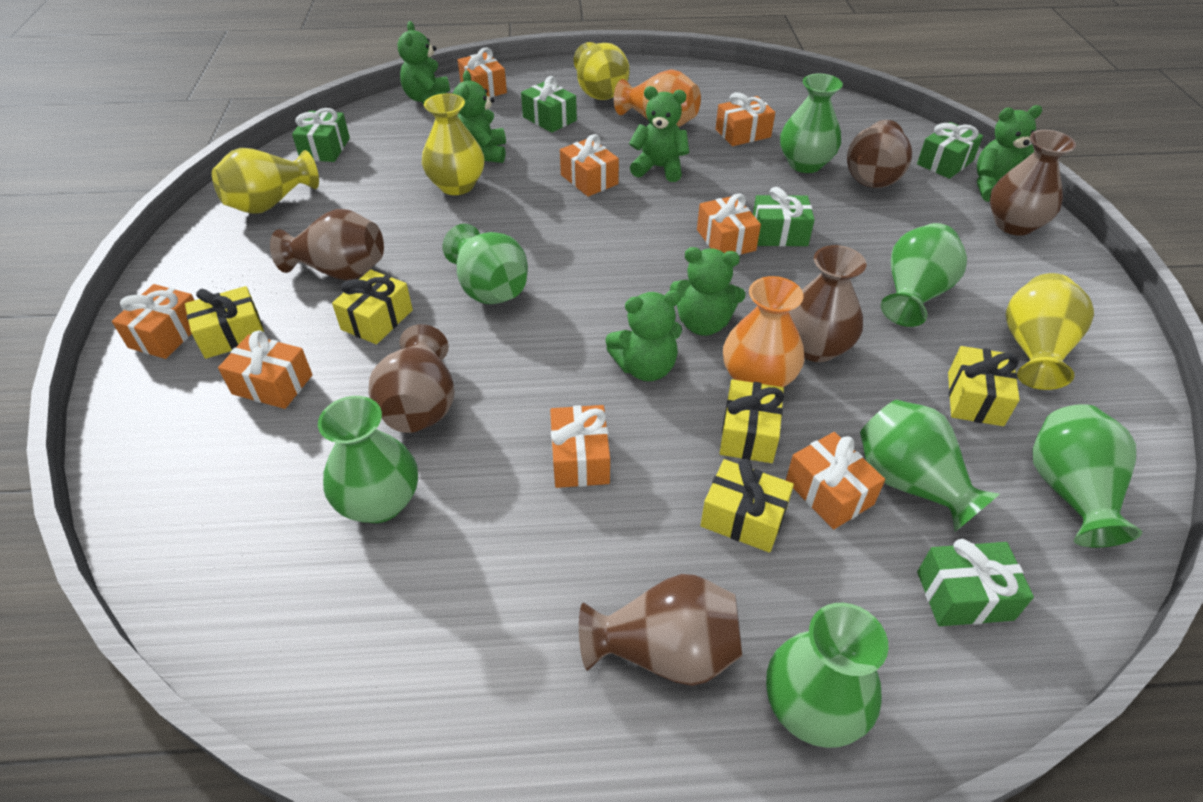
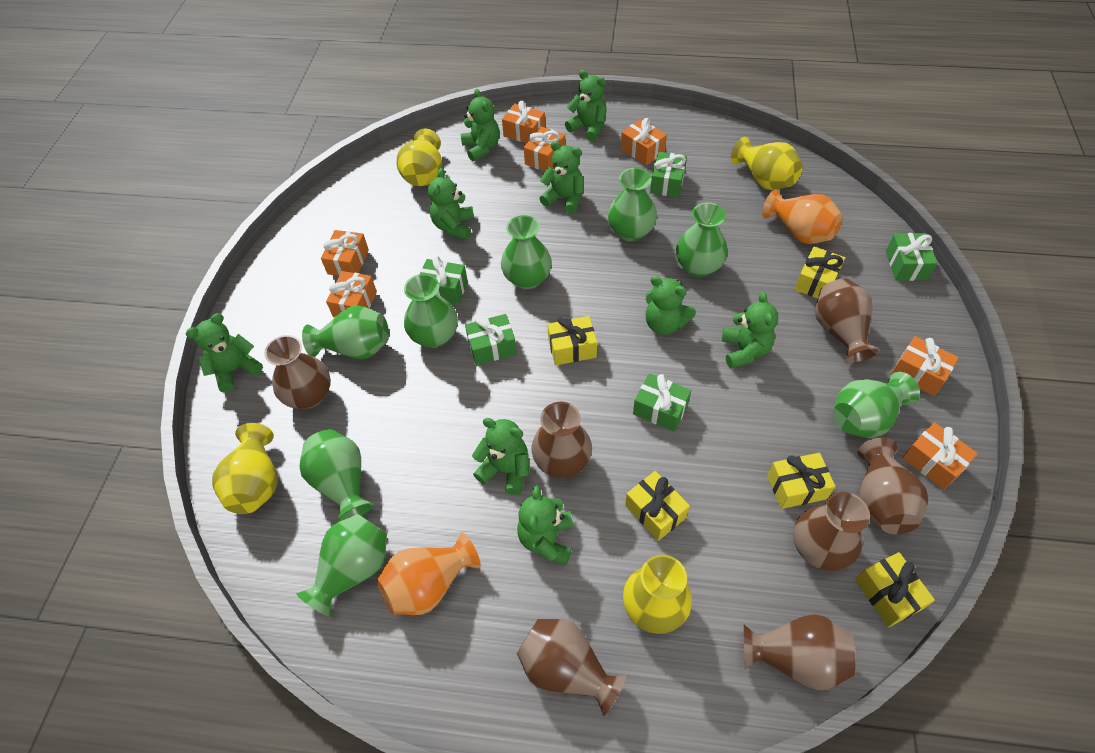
brown vase: [270,209,384,280] [368,324,455,433] [579,574,742,686] [788,245,866,362] [847,120,912,188] [990,130,1076,236] = 6 -> [264,335,331,409] [517,619,626,716] [532,402,592,478] [744,614,856,691] [793,492,870,571] [815,278,880,364] [858,438,929,534] = 7
green teddy bear: [398,21,450,105] [453,71,506,163] [605,290,682,381] [629,86,689,182] [670,247,746,336] [977,105,1042,202] = 6 -> [186,313,263,392] [428,168,474,240] [461,89,500,161] [472,418,529,495] [517,486,573,565] [540,141,584,214] [565,70,607,141] [645,276,696,335] [721,292,778,369] = 9
green vase: [318,396,418,523] [443,224,528,304] [766,603,889,748] [780,74,843,173] [860,400,1000,532] [881,223,967,327] [1032,404,1142,548] = 7 -> [297,514,387,617] [300,429,374,523] [302,306,389,360] [404,274,458,348] [501,215,552,289] [608,168,657,242] [676,202,728,277] [833,372,920,438] = 8
orange gift: [112,284,194,359] [218,330,312,409] [458,47,507,98] [550,405,610,488] [560,134,619,197] [697,193,761,255] [716,92,775,146] [786,432,885,529] = 8 -> [321,230,369,276] [326,271,377,317] [502,101,546,143] [524,127,565,171] [621,118,667,165] [891,336,959,396] [902,422,978,490] = 7

